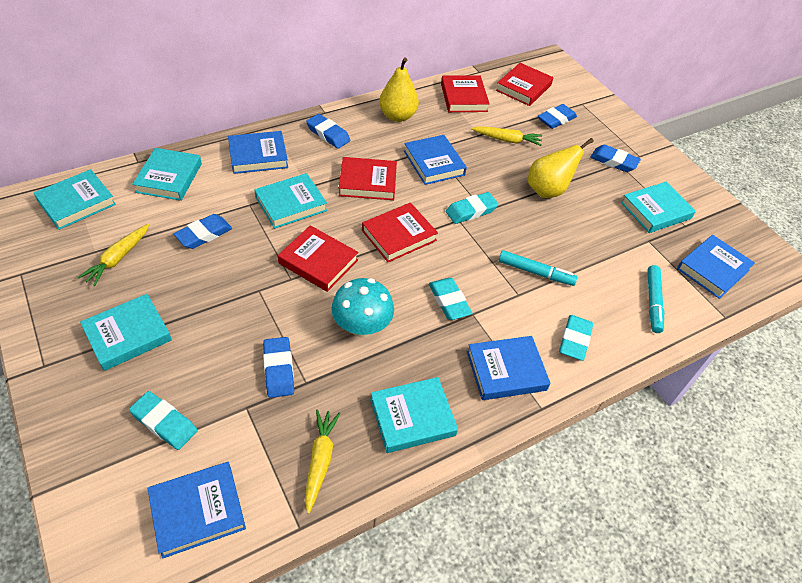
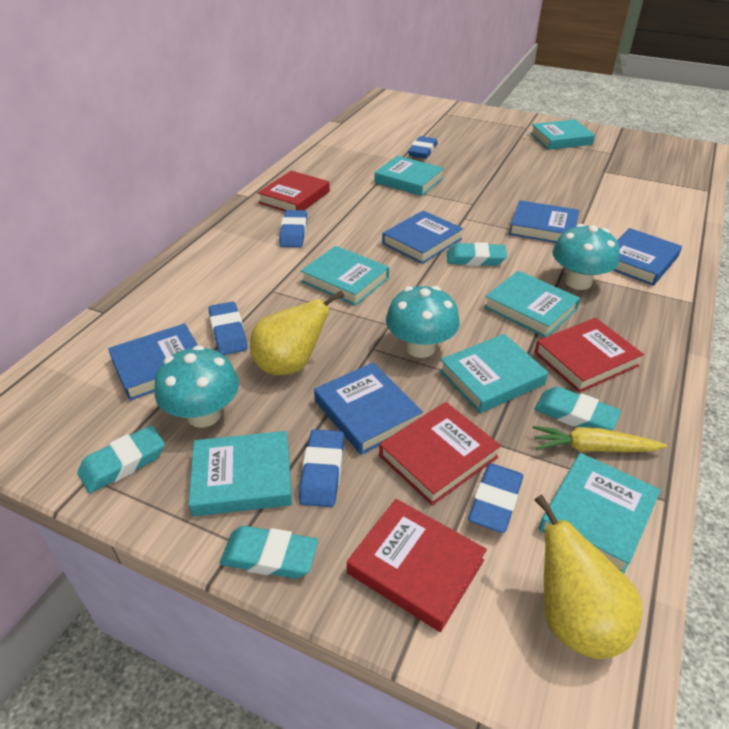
red book: [278,225,359,292] [339,157,397,200] [362,203,438,263] [441,76,490,112] [496,63,553,106] = 5 -> [258,171,330,211] [347,499,487,632] [379,402,501,505] [534,318,644,393] = 4
turquoise book: [34,169,116,230] [80,294,172,371] [132,148,202,201] [254,173,327,229] [370,377,458,453] [621,182,696,233] = 6 -> [189,431,292,516] [301,246,389,306] [374,156,444,196] [439,334,548,413] [484,271,580,337] [530,119,595,150] [539,453,661,573] = 7
turquoise marker: [499,250,578,286] [647,265,664,333] = 2 -> none = 0
turquoise mushroom: [331,278,394,337] = 1 -> [155,345,239,428] [386,286,460,358] [552,224,620,290] = 3
yellow carrot: [78,224,149,286] [305,409,341,514] [471,126,542,146] = 3 -> [533,426,667,452] = 1

